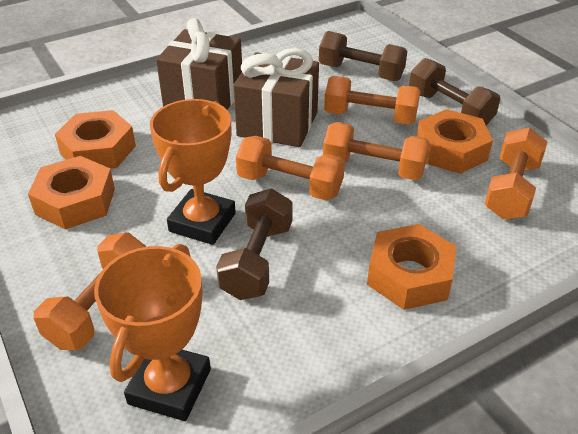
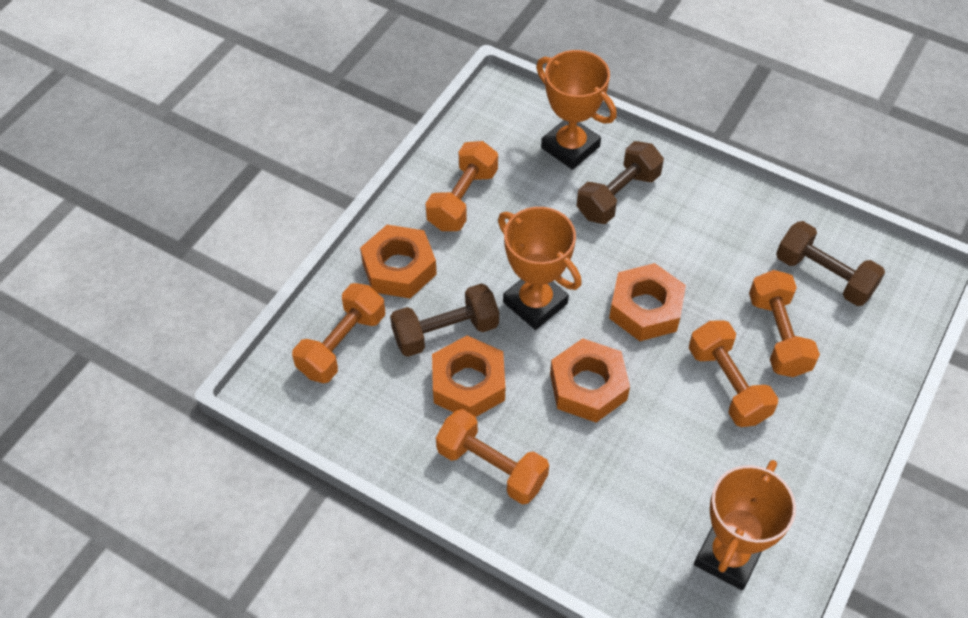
brown gift: [156,18,242,110] [233,48,319,147] = 2 -> none = 0
orange trophy: [94,244,211,421] [150,99,236,245] = 2 -> [498,207,582,330] [536,50,617,170] [694,460,796,590] = 3

